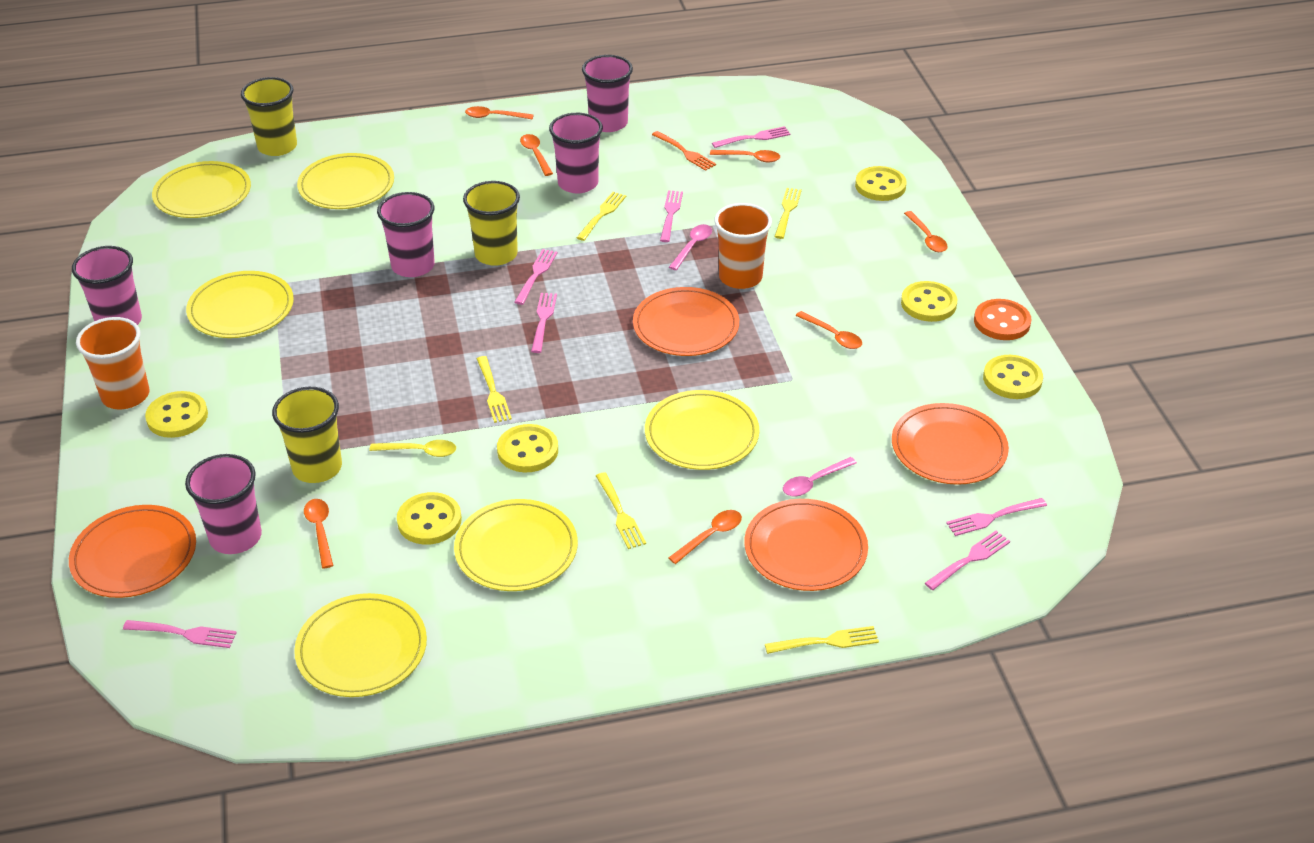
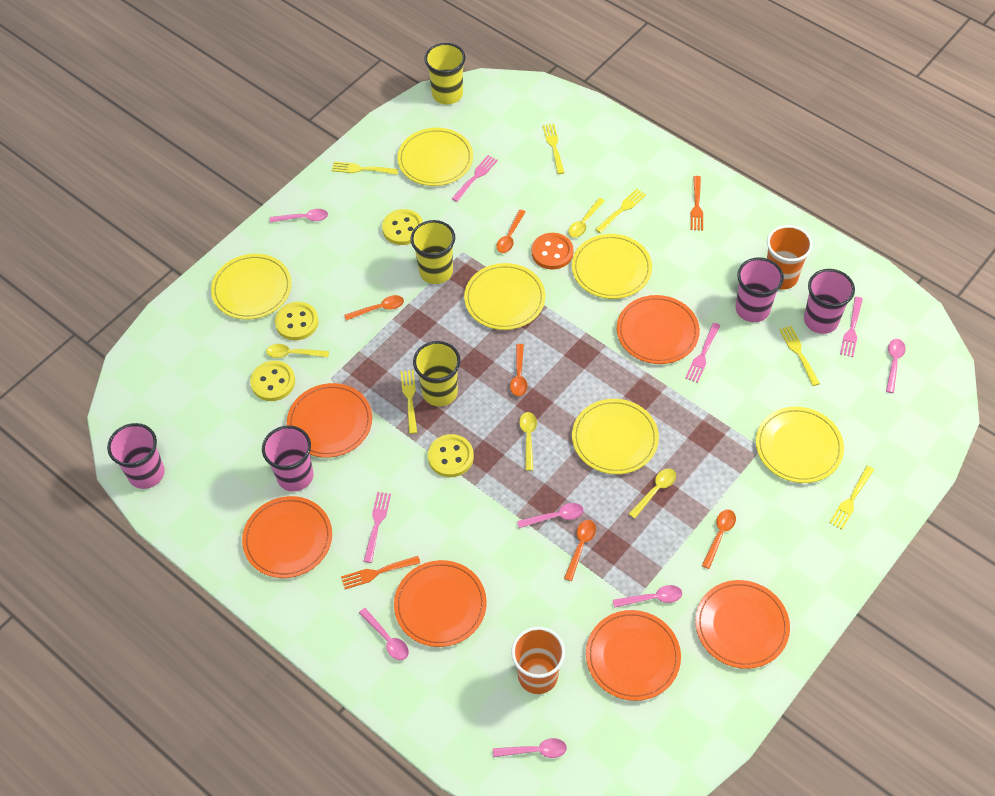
orange fork: [652,131,716,171] = 1 -> [341,556,420,589] [691,176,703,231] = 2
orange plate: [69,505,196,598] [633,287,739,356] [744,499,868,591] [892,403,1009,485] = 4 -> [242,496,332,578] [287,383,372,458] [394,560,487,647] [586,610,681,701] [617,295,700,364] [695,580,790,669] = 6
orange spoon: [304,499,333,568] [465,106,534,120] [520,134,553,176] [668,510,742,564] [710,150,780,163] [796,311,862,349] [904,211,948,252] = 7 -> [344,295,404,321] [496,210,525,253] [510,344,527,396] [564,520,596,581] [702,510,736,569] = 5
pink cup: [72,246,142,325] [185,454,262,554] [377,192,435,277] [549,113,603,193] [582,55,633,132] = 5 -> [107,423,165,489] [262,425,314,491] [735,257,784,322] [804,269,855,334] = 4
pink fork: [123,620,237,648] [515,249,558,305] [531,293,557,353] [660,190,683,242] [712,126,791,148] [925,531,1010,590] [946,498,1047,536] = 7 -> [364,492,391,563] [452,155,498,202] [685,323,720,383] [840,297,863,357] = 4
pink spoon: [669,224,712,270] [783,457,857,496] = 2 -> [270,209,328,222] [359,608,409,660] [493,738,567,758] [517,503,583,528] [613,585,682,608] [886,339,906,393] = 6
yellow button: [145,391,208,438] [397,492,462,545] [497,424,558,472] [855,166,907,201] [901,281,957,322] [983,355,1043,399] = 6 -> [250,361,295,401] [275,302,319,340] [382,209,423,245] [428,434,474,477] = 4
yellow fork: [477,356,512,423] [576,192,626,241] [596,472,646,549] [765,626,879,654] [774,188,802,239] = 5 -> [331,162,398,175] [401,370,417,434] [543,124,565,174] [595,189,646,233] [779,326,820,386] [829,466,874,529] = 6
yellow spoon: [369,440,456,457] = 1 -> [266,344,329,358] [519,412,537,471] [568,198,605,238] [629,469,676,519] = 4

